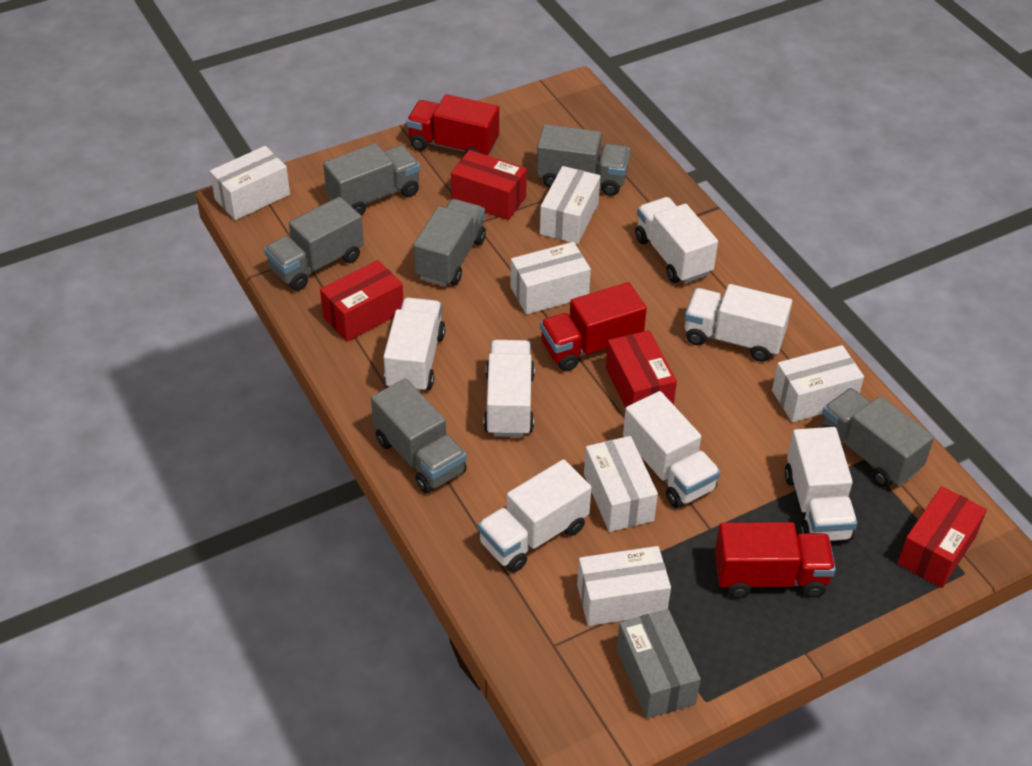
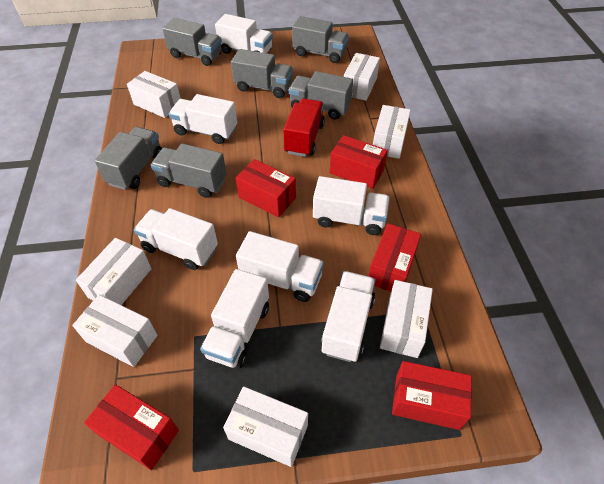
grey box: [617,609,701,719] = 1 -> none = 0
red box: [320,260,403,342] [451,150,527,220] [606,330,677,408] [898,486,987,588] = 4 -> [84,384,179,470] [236,159,296,217] [330,135,388,189] [369,223,421,292] [392,361,472,430] = 5
red truck: [407,94,499,156] [540,282,647,371] [715,522,836,598] = 3 -> [283,98,325,157] = 1
white box: [210,146,290,220] [510,242,591,314] [540,166,601,244] [577,546,671,626] [584,436,658,532] [772,345,864,422] = 6 -> [72,295,157,367] [76,238,152,305] [127,71,181,118] [223,386,308,467] [344,53,380,101] [373,105,411,159] [380,280,433,358] = 7

